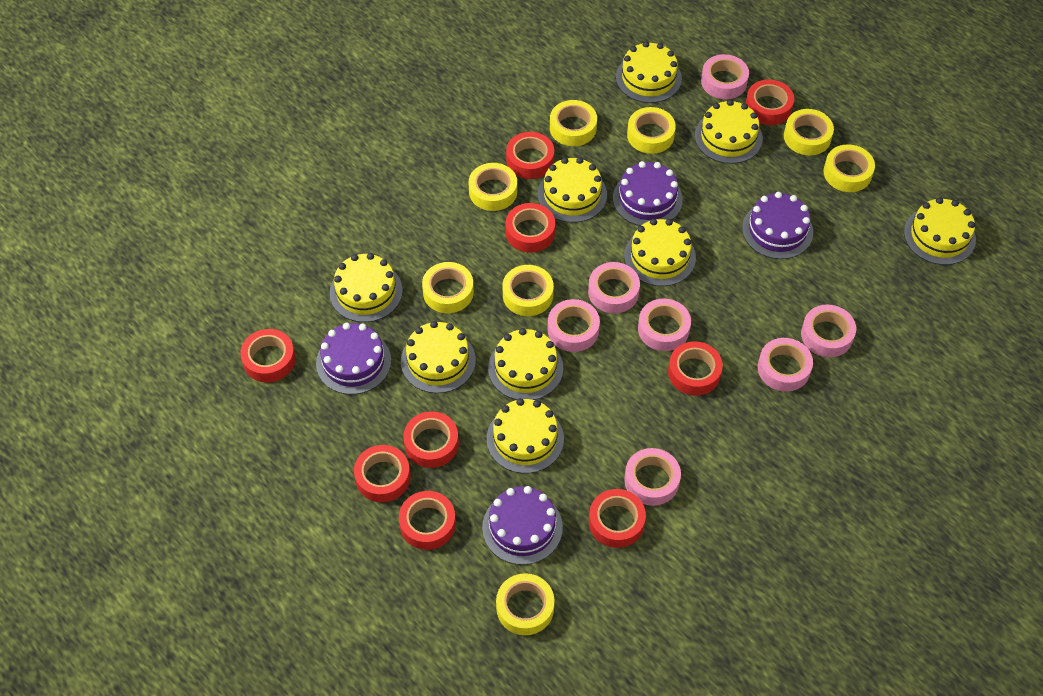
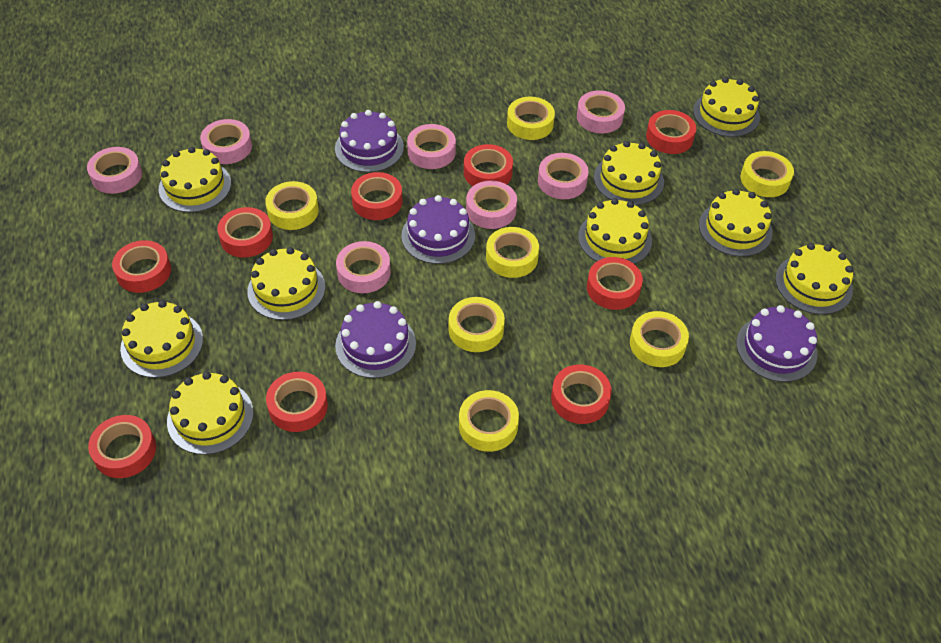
yellow tape: [422,262,474,313] [469,163,517,211] [496,573,554,635] [502,265,554,316] [550,100,597,146] [627,107,676,154] [784,109,834,155] [823,144,875,192] = 8 -> [265,181,319,230] [449,297,505,352] [459,390,519,452] [486,227,539,278] [507,97,555,140] [630,311,689,367] [740,151,794,197] = 7

